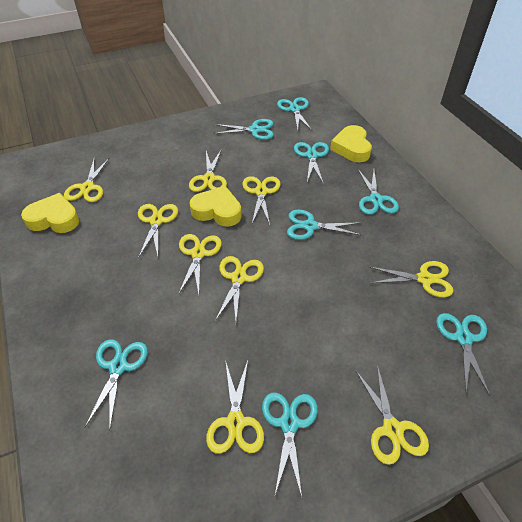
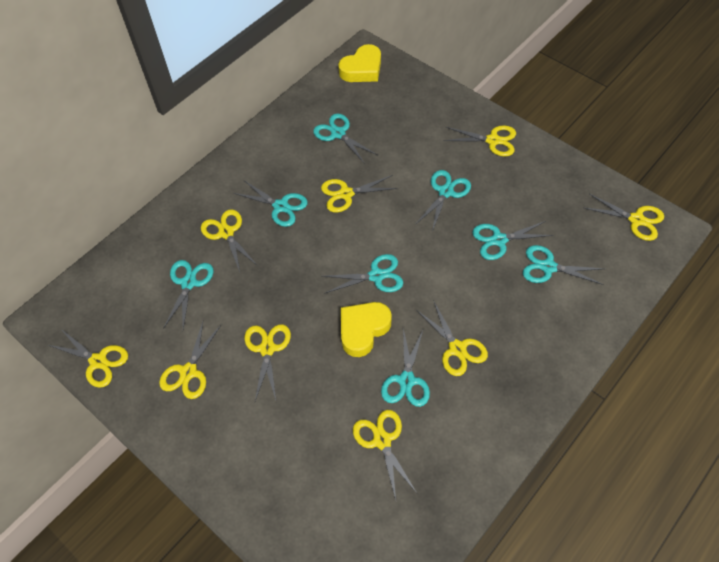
yellow heart: [21,193,79,233] [189,186,241,227] [330,125,372,162] = 3 -> [338,44,381,82] [341,302,392,357] = 2

